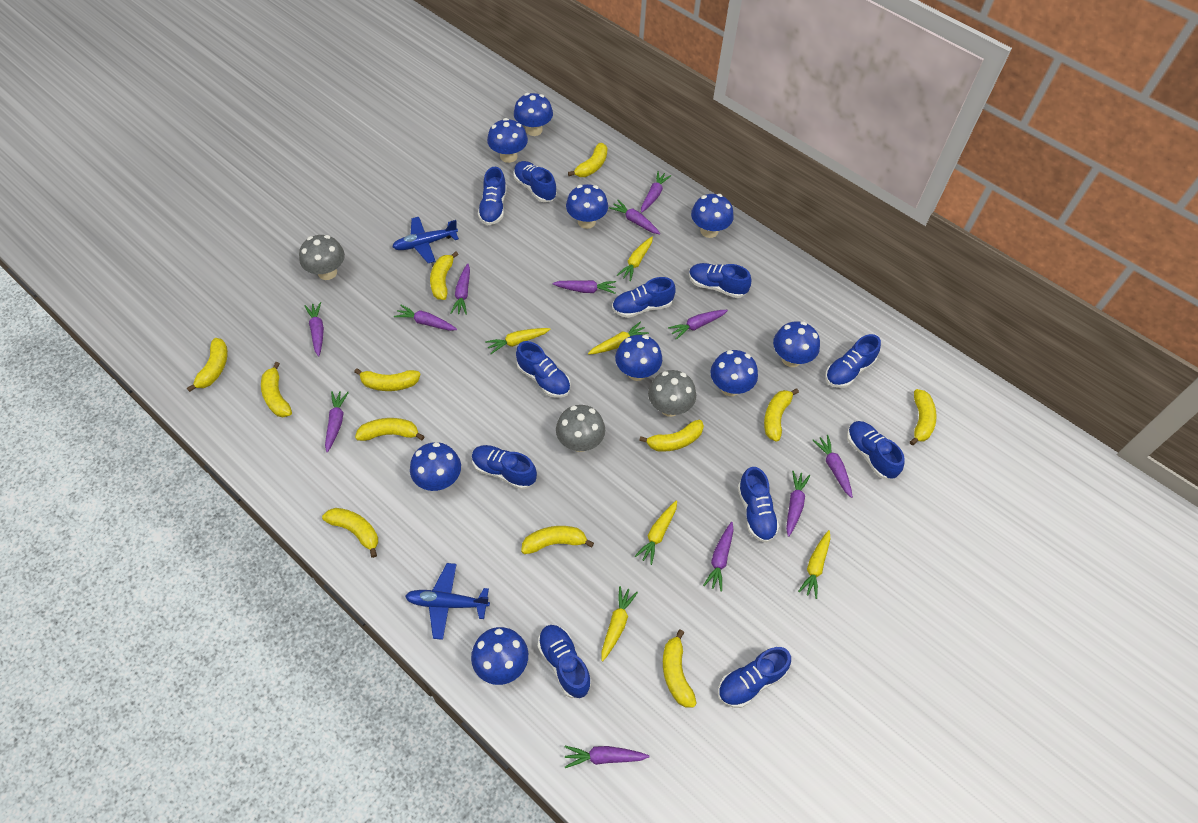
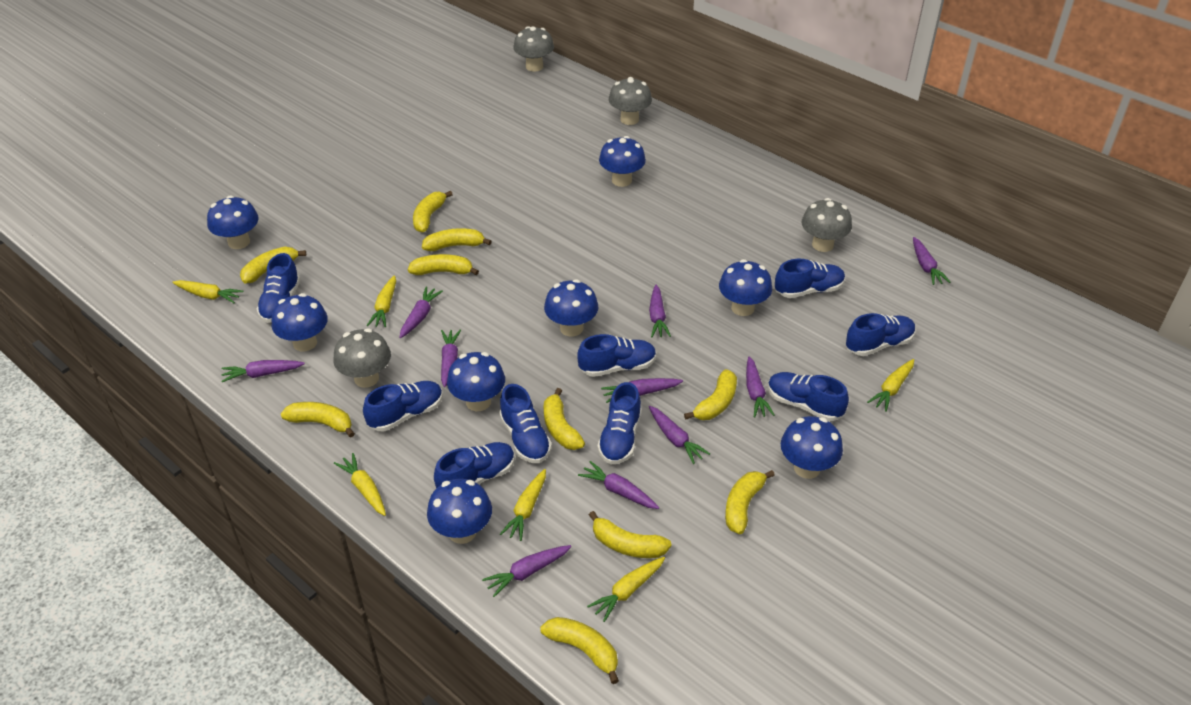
blue mushroom: [410,442,461,491] [471,627,528,685] [487,118,528,163] [514,93,553,136] [566,184,608,229] [615,335,662,381] [691,194,734,238] [710,350,758,396] [773,321,820,367] = 9 -> [207,195,258,249] [272,293,328,351] [427,479,492,544] [447,352,505,411] [544,279,598,337] [599,136,646,187] [719,259,772,316] [781,416,843,479] = 8
blue plane: [392,217,459,263] [405,563,490,640] = 2 -> none = 0
blue shoe: [472,445,537,490] [478,167,507,225] [514,161,557,202] [516,341,571,398] [538,625,591,698] [612,277,676,318] [689,263,751,298] [718,647,791,708] [737,467,779,543] [825,334,881,388] [847,421,905,479] = 11 -> [257,253,300,323] [363,381,443,431] [434,442,515,488] [499,384,552,463] [577,334,656,377] [597,382,642,465] [768,372,849,421] [775,259,845,298] [846,313,916,356] = 9
grey mushroom: [299,235,345,280] [556,405,605,452] [648,370,696,417] = 3 -> [333,328,391,388] [513,26,554,72] [609,77,652,125] [802,198,852,252] = 4
purple carrot: [304,302,324,356] [325,391,349,452] [394,305,457,331] [451,264,470,315] [552,280,616,294] [565,746,650,768] [609,200,660,234] [641,171,671,213] [668,310,728,340] [703,522,734,592] [786,471,810,537] [813,435,853,498] = 12 -> [221,360,305,382] [399,286,443,338] [441,330,461,387] [482,545,571,597] [578,461,659,509] [601,378,683,403] [649,285,671,337] [649,406,710,464] [746,357,775,417] [913,237,950,285] = 10
yellow banana: [187,338,228,392] [261,362,292,417] [322,508,378,558] [354,368,421,391] [355,418,425,441] [430,251,459,300] [521,526,594,554] [568,143,607,177] [639,420,704,452] [663,629,697,708] [764,388,799,442] [910,389,937,445] = 12 -> [240,247,306,283] [281,402,355,438] [407,254,479,275] [413,191,453,233] [422,228,492,251] [540,617,619,684] [544,388,585,450] [589,511,672,558] [684,369,737,420] [725,470,775,534] = 10

